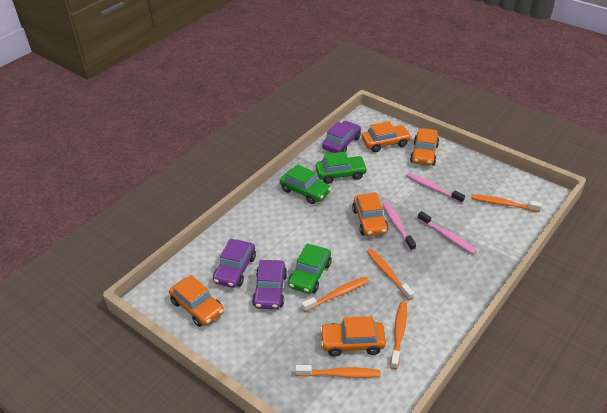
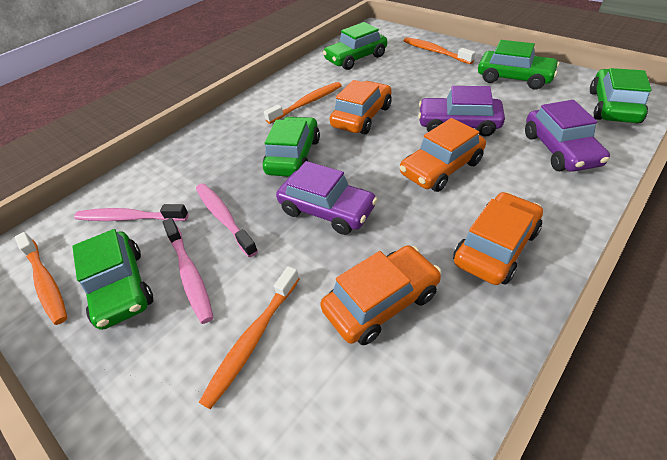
green car: [280,164,331,204] [288,243,332,294] [316,152,367,184] = 3 -> [72,229,153,330] [263,116,320,177] [323,22,387,70] [478,40,560,89] [590,68,652,124] = 5
orange car: [169,275,224,327] [320,316,386,357] [352,192,389,236] [362,121,412,152] [410,128,439,166] = 5 -> [320,245,441,345] [330,80,392,134] [400,118,486,192] [453,192,543,285] = 4
orange toothbrush: [295,365,381,378] [302,277,369,312] [367,249,414,300] [390,302,407,369] [472,194,542,212] = 5 -> [15,232,67,325] [199,266,300,409] [264,82,342,124] [404,37,476,64] = 4

